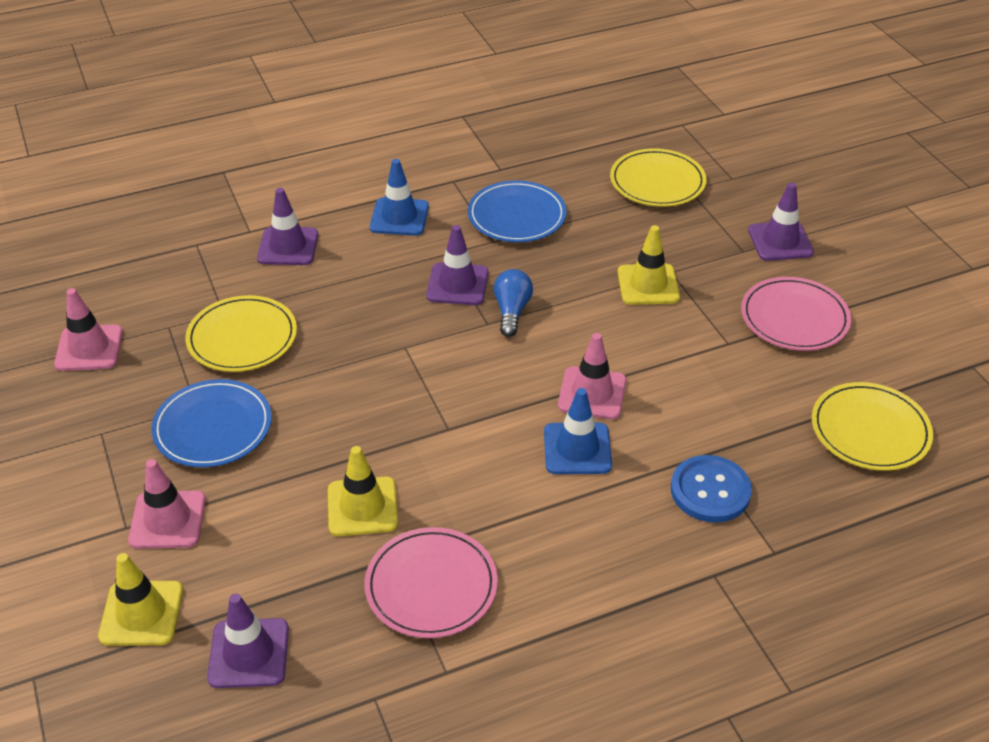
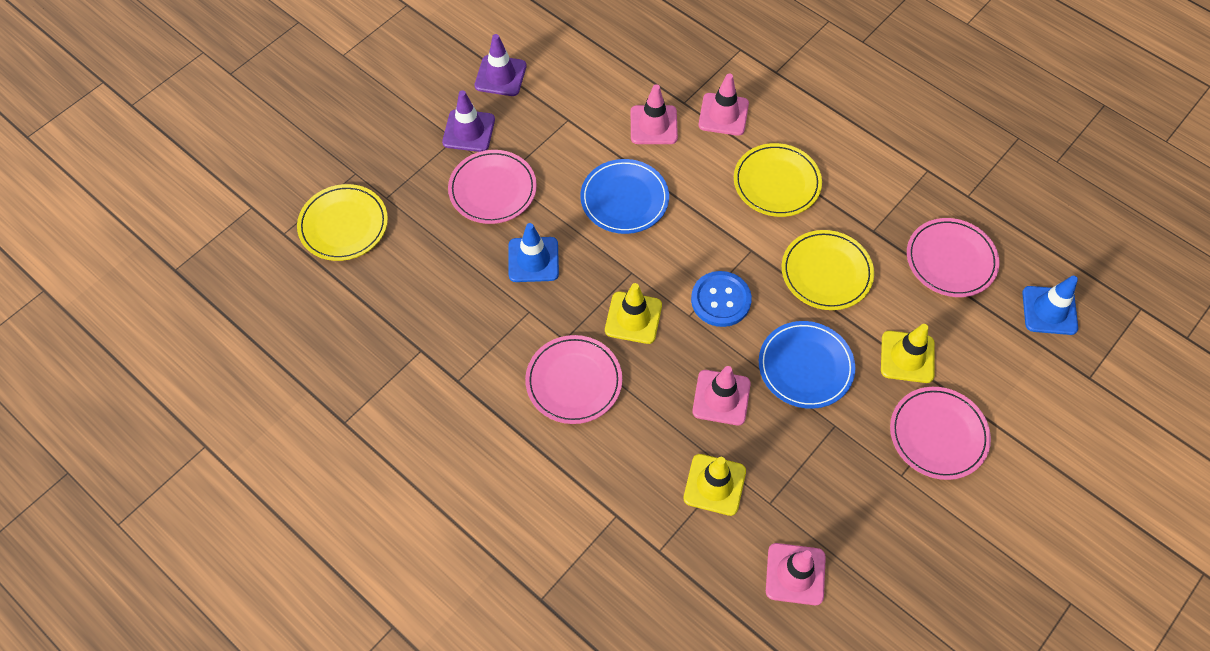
blue light bulb: [494,269,533,337] = 1 -> none = 0
pink plate: [364,527,498,638] [741,277,851,351] = 2 -> [448,150,537,224] [525,335,622,424] [890,387,991,480] [907,218,999,297] = 4
pink traffic cone: [54,288,123,371] [128,459,206,549] [558,333,626,419] = 3 -> [631,84,678,144] [692,366,751,425] [698,74,749,136] [766,543,826,605] = 4
purple traffic cone: [207,594,289,688] [257,188,318,265] [426,225,488,305] [748,183,814,261] = 4 -> [442,90,495,152] [475,34,527,96] = 2

